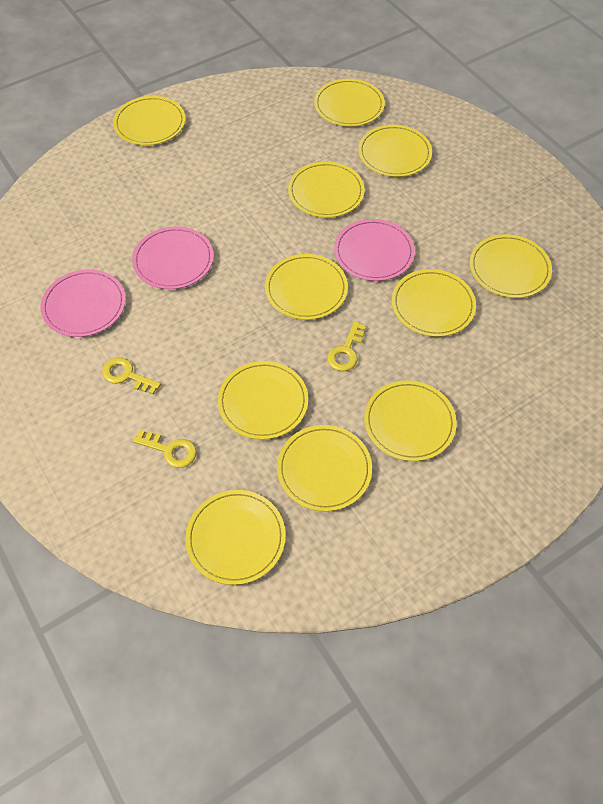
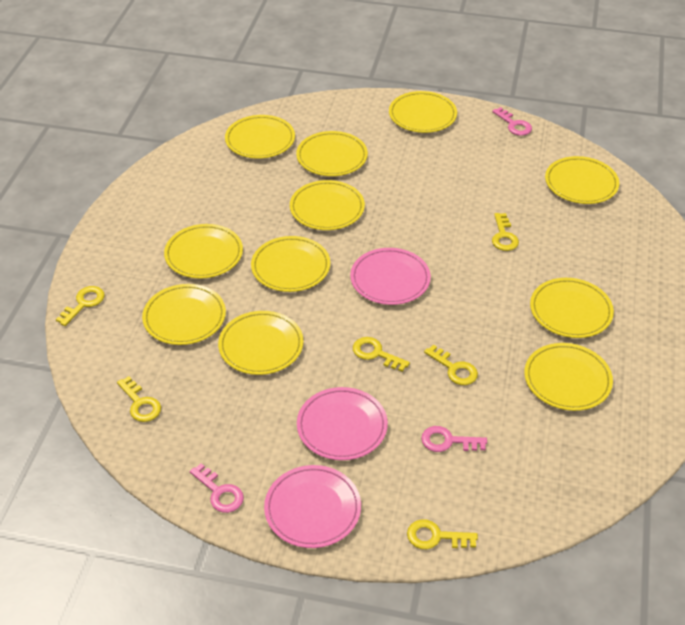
pink key: none = 0 -> [190,463,244,513] [421,426,487,452] [492,107,532,136] = 3
yellow key: [102,357,161,394] [133,430,197,468] [327,321,366,371] = 3 -> [56,286,105,326] [117,376,161,422] [353,337,410,372] [407,519,478,549] [424,345,478,385] [492,213,519,251] = 6

